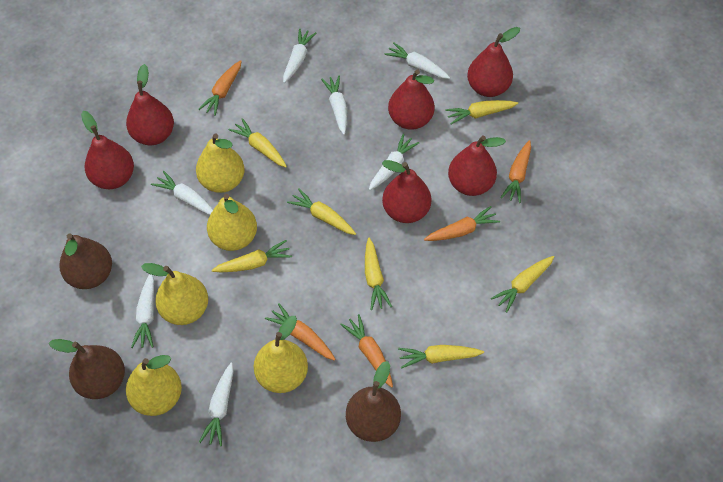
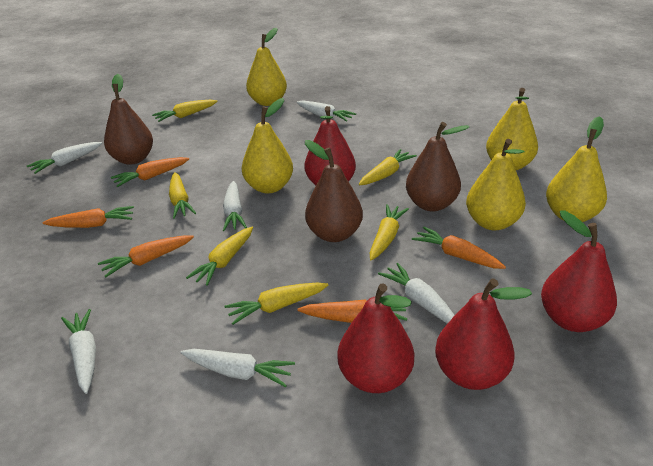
red pear: [81,111,134,189] [126,64,174,145] [382,160,431,223] [388,69,434,130] [448,135,506,196] [467,27,520,97] = 6 -> [304,106,356,185] [337,283,414,393] [435,278,532,390] [541,210,617,332] = 4
white carrot: [131,274,154,348] [151,171,213,215] [199,363,233,446] [283,28,316,83] [321,76,347,135] [369,134,420,190] [384,42,450,79] = 7 -> [27,142,102,174] [61,309,96,394] [181,349,295,387] [223,181,247,231] [297,101,356,121] [378,263,455,324] = 6
yellow carrot: [212,240,292,272] [228,118,287,167] [287,188,356,235] [365,238,392,310] [398,345,484,369] [445,100,518,124] [491,256,554,312] = 7 -> [152,100,217,122] [169,172,196,219] [186,227,253,286] [224,283,328,325] [359,149,417,185] [370,204,409,261] = 6

